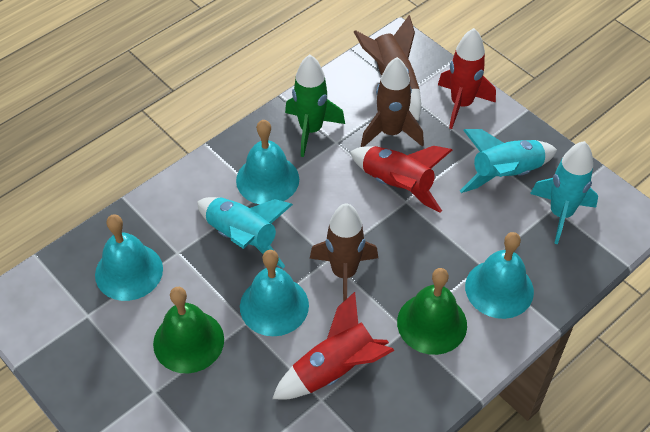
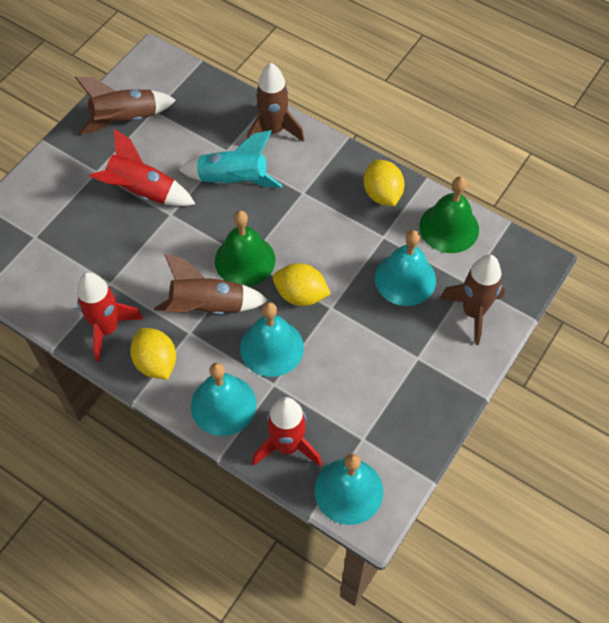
brown rocket: [310,203,378,302] [354,15,421,121] [361,57,424,147] = 3 -> [75,77,176,135] [154,254,269,314] [247,63,304,142] [440,255,505,345] = 4
green rocket: [285,55,345,157] = 1 -> none = 0
turquoise rocket: [197,197,293,268] [460,129,557,193] [530,141,598,244] = 3 -> [178,130,282,188] = 1
yellow lemon: none = 0 -> [130,328,176,379] [273,263,331,306] [364,160,404,206] = 3

